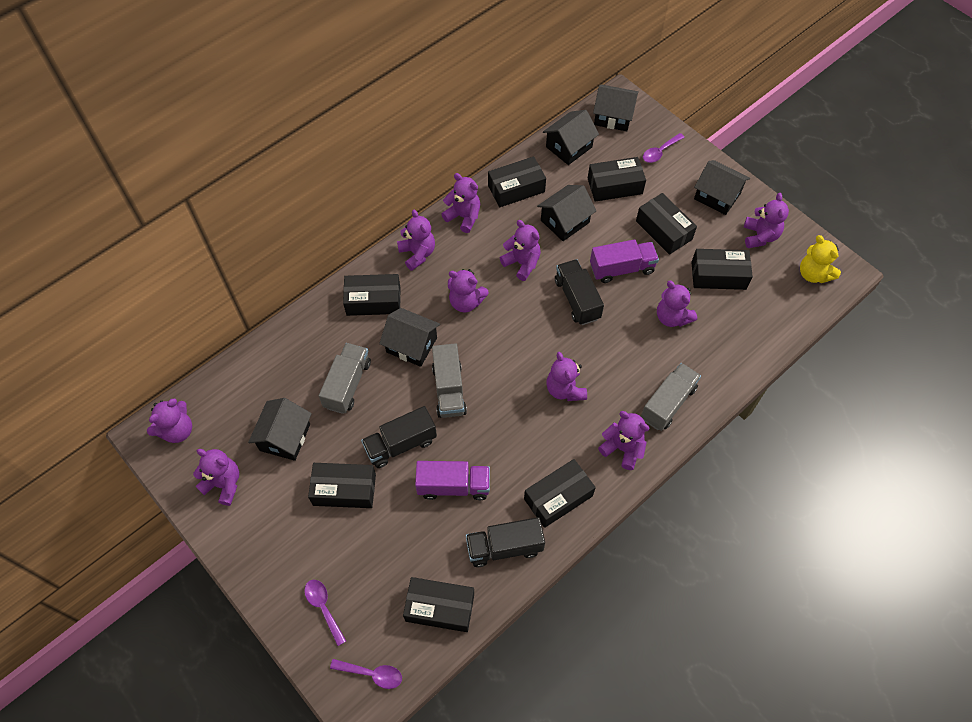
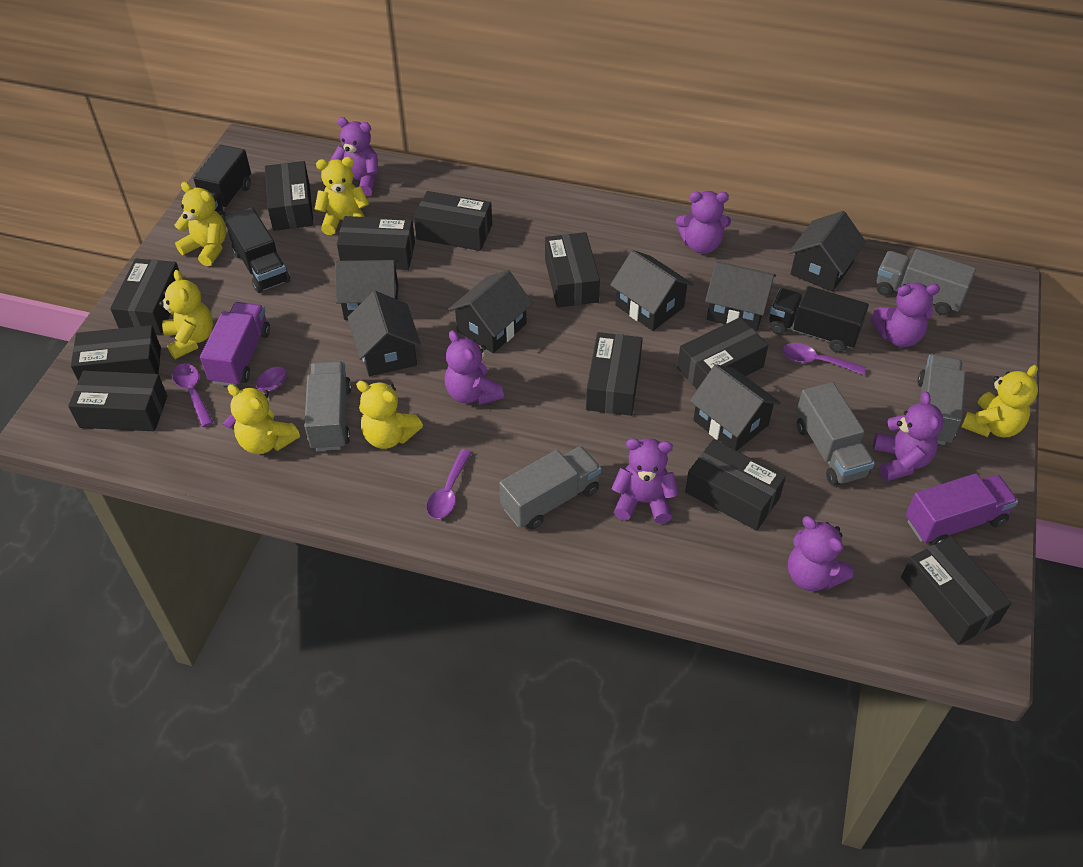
black box: [308,463,376,508] [343,274,401,316] [403,577,474,632] [488,156,546,207] [524,459,596,528] [588,157,646,202] [636,193,697,255] [691,249,753,290] = 8 -> [68,371,167,431] [71,325,161,381] [110,259,179,335] [265,161,314,231] [337,216,415,270] [414,191,492,251] [545,232,600,308] [586,332,643,416] [677,317,768,389] [685,439,786,531] [901,537,1011,645] = 11
black house: [248,398,312,461] [379,308,440,367] [537,185,597,241] [543,110,599,165] [593,84,639,131] [694,160,750,215] = 6 -> [335,260,399,320] [347,291,421,376] [448,270,533,353] [610,250,694,331] [690,364,781,451] [705,261,776,332] [789,211,866,292] = 7
grey truck: [319,343,371,414] [432,343,467,418] [641,363,701,431] = 3 -> [304,361,351,451] [499,446,601,530] [796,382,875,486] [876,249,976,315] [917,354,966,445] = 5
purple spoon: [304,580,346,646] [330,659,402,689] [643,133,685,163] = 3 -> [172,363,213,427] [222,367,287,429] [426,449,472,519] [782,343,866,375] = 4
purple teddy bear: [147,398,192,443] [193,449,239,506] [397,210,435,271] [441,173,480,233] [448,269,489,312] [500,220,541,281] [546,352,587,401] [598,411,649,470] [657,281,697,327] [744,193,789,248] = 10 -> [330,117,378,196] [445,330,504,405] [611,438,678,524] [676,191,731,254] [788,516,854,591] [871,282,940,347] [873,392,944,481] = 7
yellow teddy bear: [800,235,841,283] = 1 -> [159,270,213,359] [174,182,227,266] [227,384,300,454] [315,157,369,235] [356,381,423,449] [961,365,1038,437] = 6

